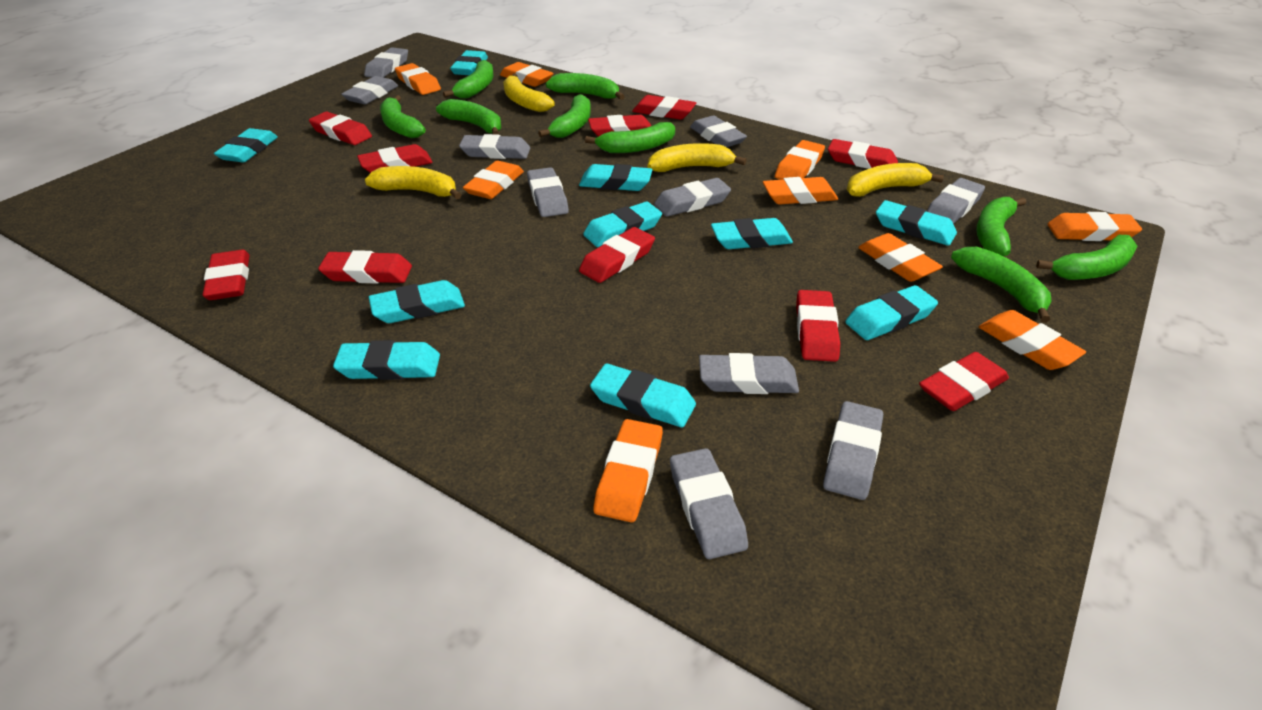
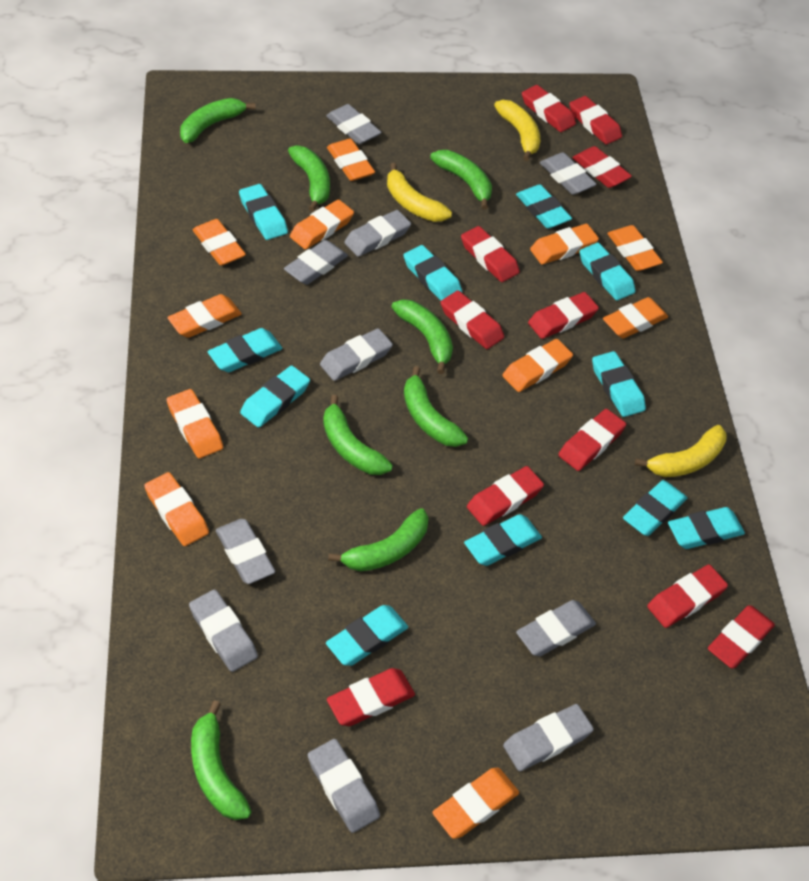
green banana: [380,95,426,138] [436,99,501,135] [443,60,494,99] [538,94,591,138] [546,73,625,100] [585,122,675,153] [951,247,1051,323] [976,197,1026,256] [1036,235,1137,280] = 9 -> [180,98,256,143] [191,700,252,820] [288,145,330,212] [323,395,393,475] [328,508,429,571] [391,299,453,374] [404,366,468,447] [430,150,492,210] = 8
orange eraser: [395,63,441,95] [463,161,524,199] [500,62,554,87] [593,419,663,522] [763,177,838,205] [775,140,825,180] [858,233,943,282] [979,310,1086,370] [1048,212,1142,241] = 9 -> [144,472,209,546] [167,294,242,338] [167,389,223,458] [193,219,246,266] [290,199,354,249] [327,139,375,181] [432,768,519,839] [502,339,573,392] [530,224,599,264] [603,297,668,339] [607,225,663,271] = 11
red eraser: [202,250,250,300] [309,112,372,145] [318,250,412,284] [357,144,433,173] [579,227,655,283] [588,115,651,137] [632,95,696,120] [796,290,840,362] [828,139,898,169] [919,352,1009,411] = 10 -> [327,668,415,726] [440,291,504,349] [461,226,520,282] [467,466,544,526] [522,85,576,132] [528,292,599,339] [558,409,626,471] [569,96,622,144] [572,146,632,188] [647,564,728,628] [708,605,775,669] = 11
turquoise eraser: [214,128,278,163] [333,340,440,380] [369,280,465,323] [450,50,488,75] [579,164,653,191] [583,202,662,247] [590,364,696,427] [711,218,793,249] [845,285,938,340] [876,200,957,246] = 10 -> [207,328,282,372] [239,184,288,240] [240,366,310,428] [326,605,408,666] [403,245,462,301] [464,514,542,566] [516,184,572,228] [580,243,636,300] [592,351,646,417] [623,480,687,536] [668,507,745,549] = 11
yellow banana: [365,166,461,199] [503,74,555,112] [647,143,747,172] [847,163,944,197] = 4 -> [387,163,452,222] [494,100,540,161] [635,425,726,477] = 3

